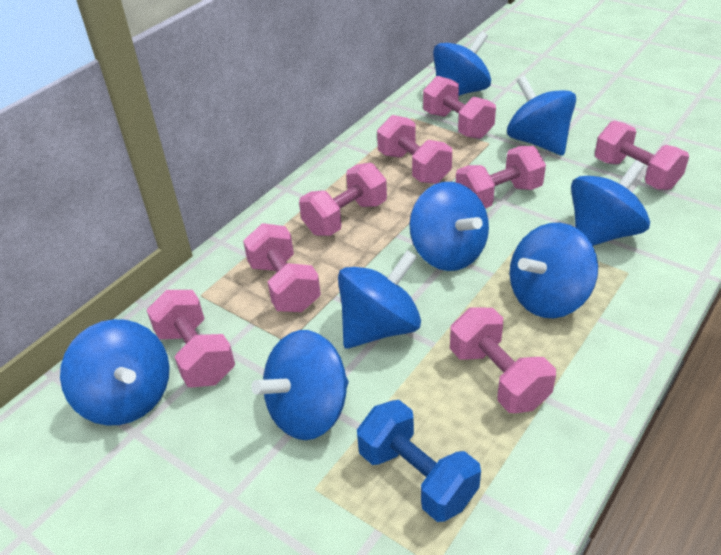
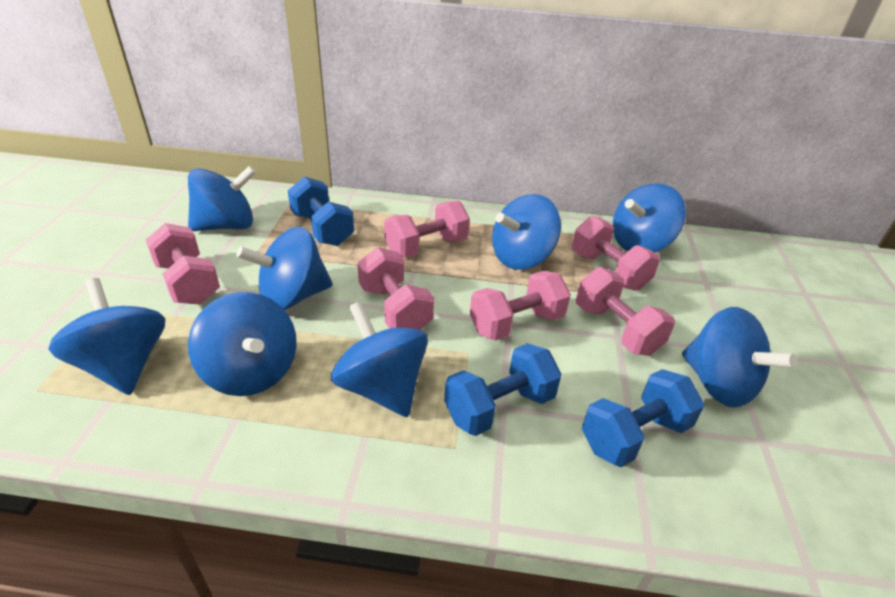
blue dumbbell: [357,400,481,522] = 1 -> [288,177,354,246] [444,343,562,436] [582,369,704,467] = 3
pink dumbbell: [147,290,235,387] [243,223,321,312] [299,163,387,236] [377,115,452,184] [423,76,496,139] [450,308,556,413] [456,146,546,208] [595,121,689,190] = 8 -> [146,223,220,305] [357,247,434,330] [384,201,470,258] [470,271,571,341] [572,216,660,291] [576,267,675,355] = 6

